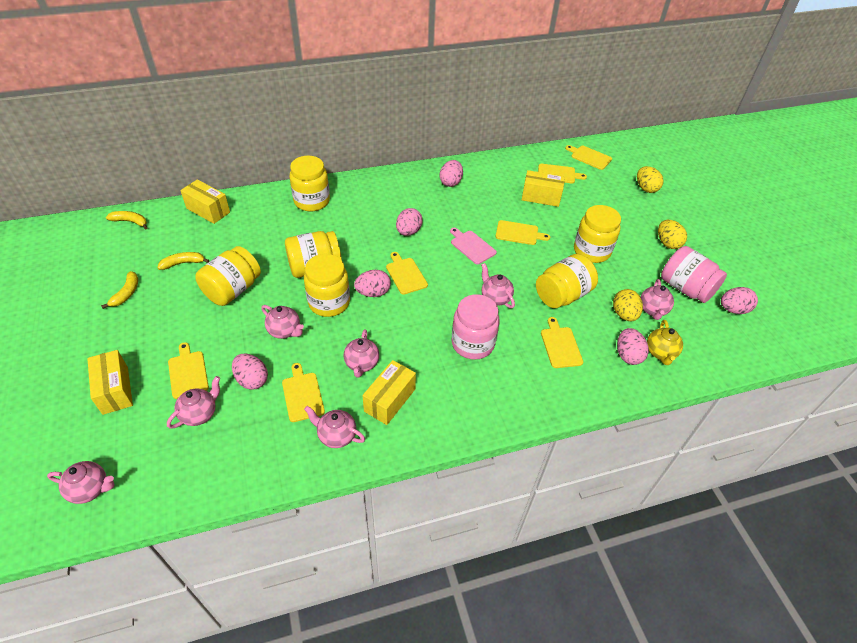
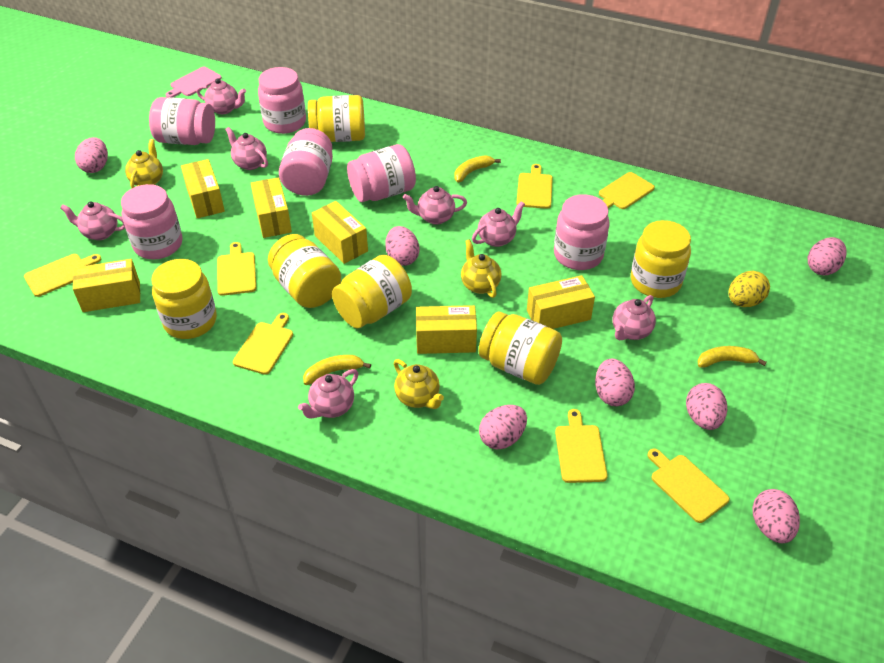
pink egg: [232,354,268,390] [354,270,391,297] [396,208,423,236] [439,160,463,187] [617,328,649,365] [721,287,758,314] = 6 -> [75,137,108,173] [385,226,419,266] [479,405,527,450] [595,359,635,406] [686,383,727,430] [752,489,800,543] [808,237,847,275] = 7
pink jar: [451,294,500,360] [661,246,727,303] = 2 -> [121,184,183,260] [149,97,215,145] [258,67,306,134] [279,128,333,196] [347,144,416,202] [554,194,610,270] = 6
yellow box: [87,350,133,415] [180,179,230,224] [362,360,416,425] [522,170,565,207] = 4 -> [73,259,140,312] [181,159,225,218] [251,177,292,238] [312,201,368,264] [416,305,477,354] [527,275,595,329] = 6
yellow egg: [613,289,643,321] [637,166,664,193] [658,220,687,249] = 3 -> [728,271,770,307] = 1
yellow teapot: [647,320,683,365] = 1 -> [125,139,163,188] [394,359,444,409] [461,239,502,298] = 3

